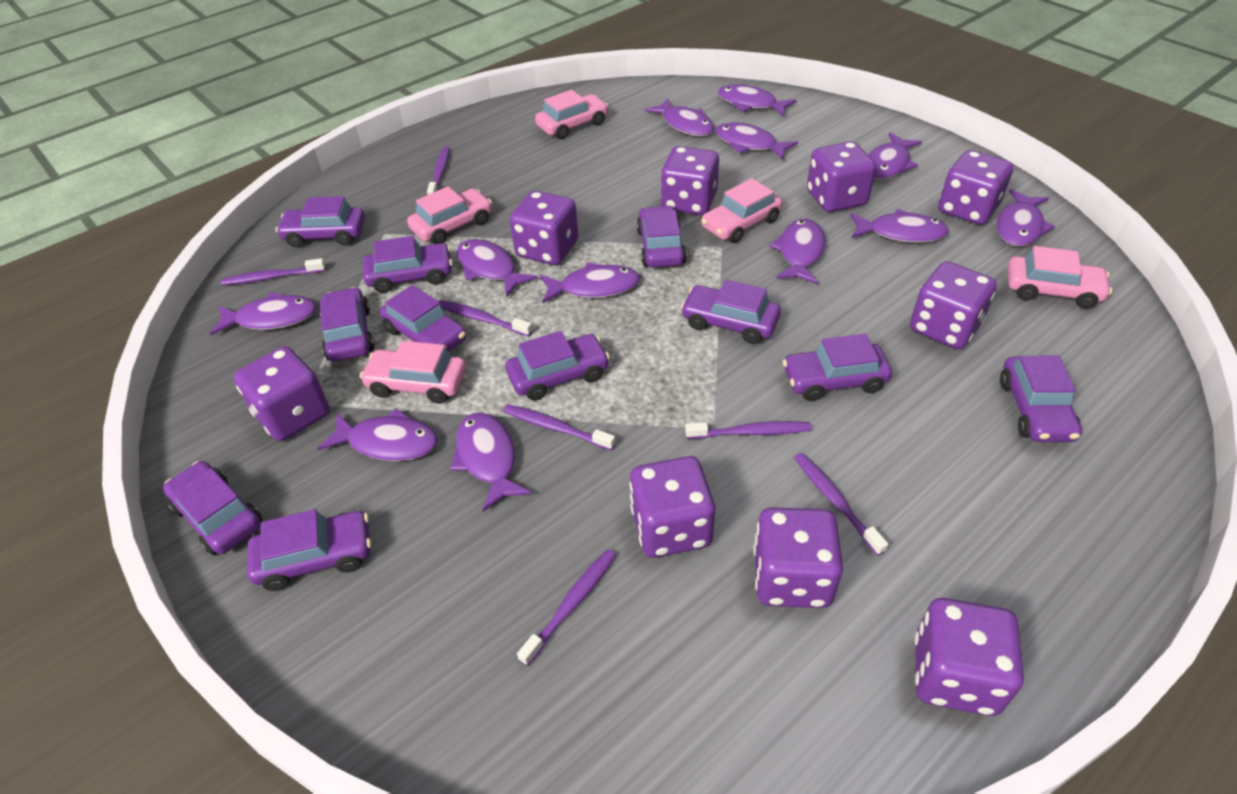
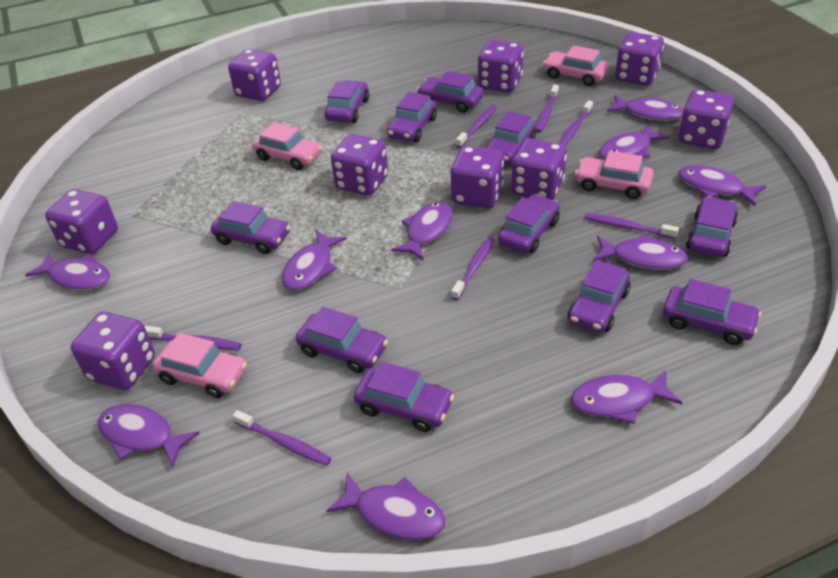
pink car: [360,341,466,404] [407,186,492,244] [535,90,608,139] [701,178,782,243] [1008,246,1112,309] = 5 -> [153,333,247,398] [253,122,322,170] [543,45,609,86] [575,151,654,199] = 4
purple fish: [210,292,316,335] [317,409,438,461] [450,412,532,511] [457,239,538,297] [540,262,640,303] [644,98,714,136] [715,123,798,160] [718,84,797,116] [769,219,825,284] [850,209,949,243] [868,133,922,179] [997,189,1055,246] = 12 -> [25,253,110,290] [98,404,200,467] [282,230,347,290] [326,472,446,540] [391,202,453,260] [571,370,682,424] [593,234,688,270] [599,124,670,160] [607,95,683,121] [678,165,766,206] = 10

